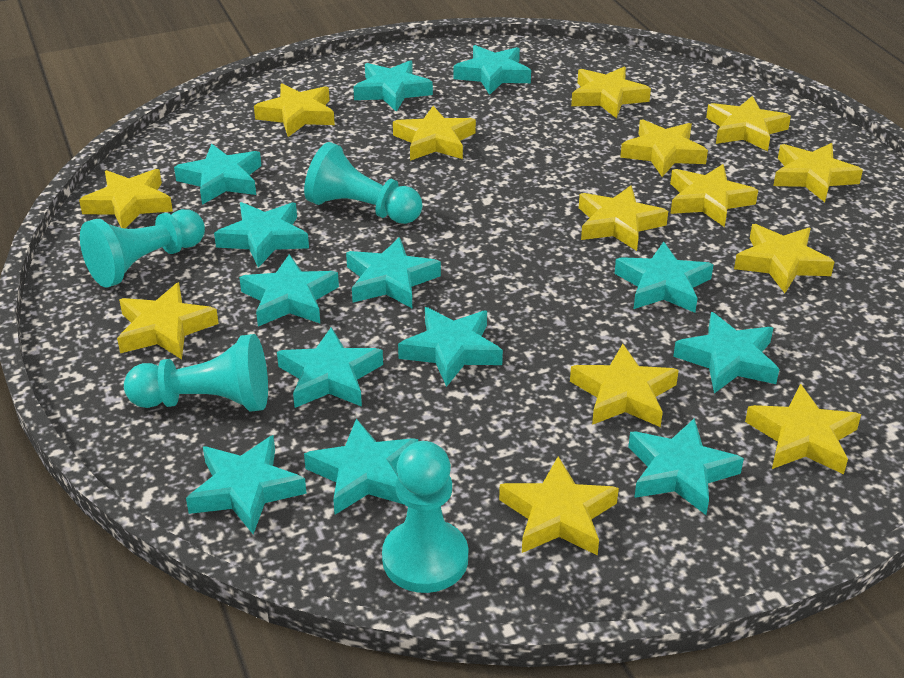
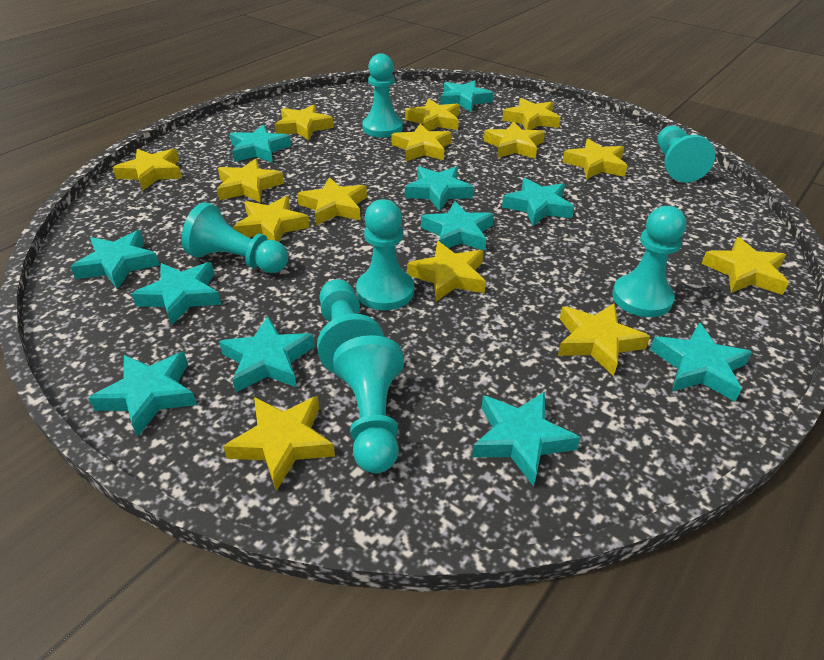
turquoise pawn: [80,209,205,288] [124,334,268,412] [304,142,422,224] [382,441,468,593] = 4 -> [181,202,288,273] [317,279,385,374] [333,335,404,473] [356,199,414,310] [362,54,403,138] [612,206,686,317] [658,126,715,183] = 7
turquoise star: [174,144,261,205] [186,435,307,534] [214,202,309,268] [239,254,339,326] [277,327,383,408] [304,419,418,515] [346,237,441,308] [353,60,433,112] [398,307,503,387] [454,45,531,95] [614,242,714,313] [628,418,744,515] [673,312,779,393] = 13 -> [70,230,160,289] [88,352,197,437] [131,262,221,326] [219,316,315,392] [230,124,291,163] [405,166,474,211] [421,201,494,251] [440,80,493,112] [472,391,581,486] [502,178,574,226] [650,322,752,401] = 11

